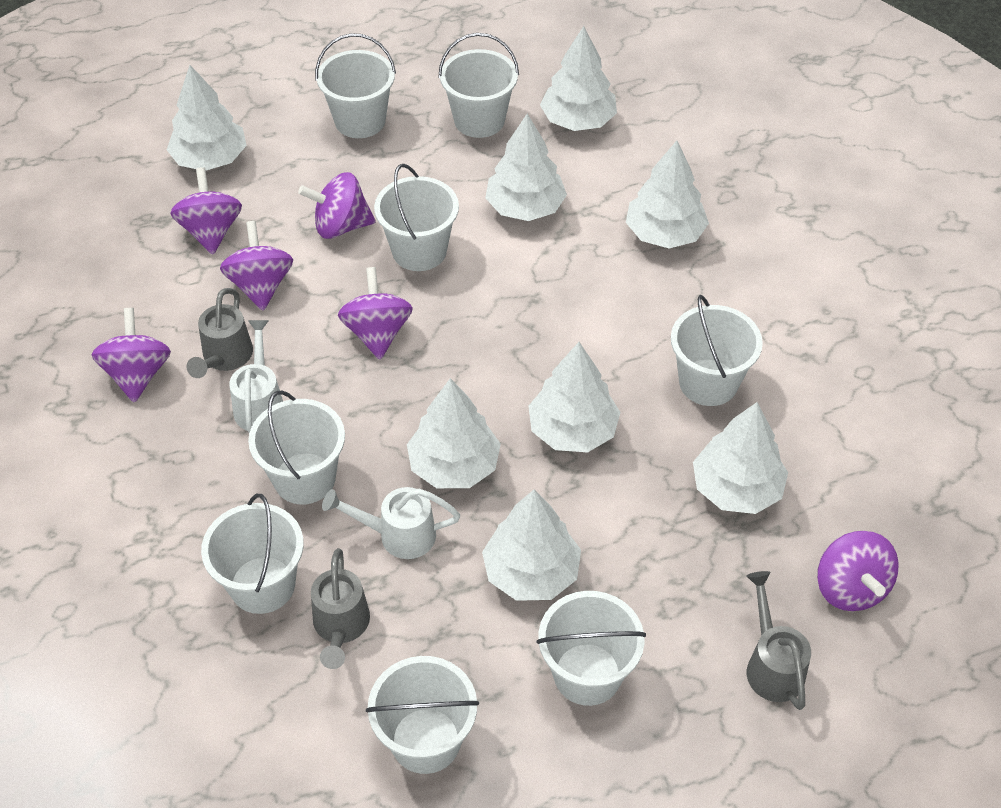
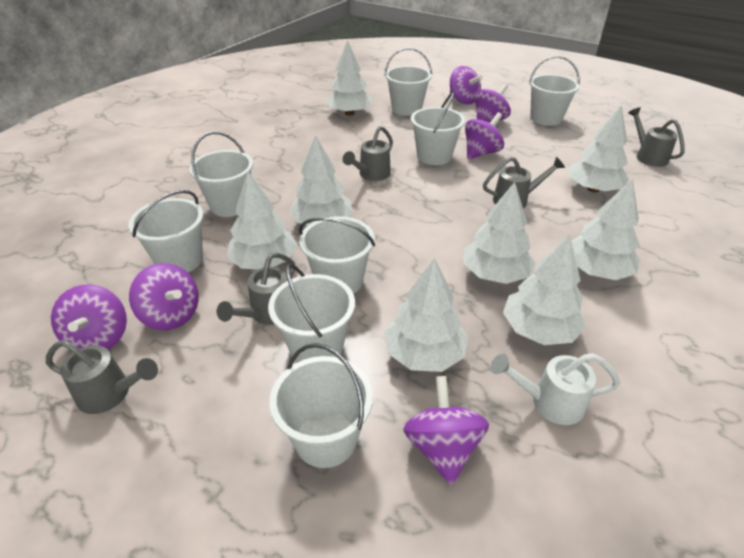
grey watering can: [187,288,253,378] [311,548,370,669] [746,571,811,710] = 3 -> [46,340,158,414] [217,252,295,325] [343,126,393,181] [483,157,565,208] [628,107,685,167] = 5
white watering can: [229,320,283,433] [322,487,460,559] = 2 -> [491,353,620,425] = 1

